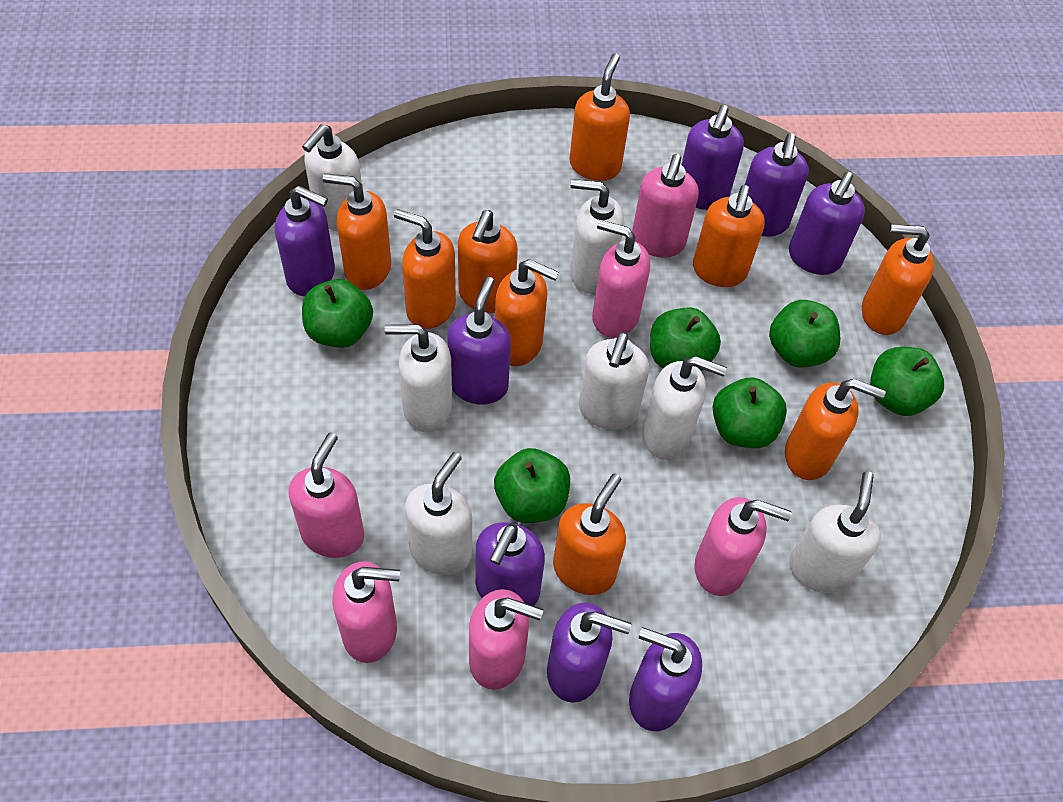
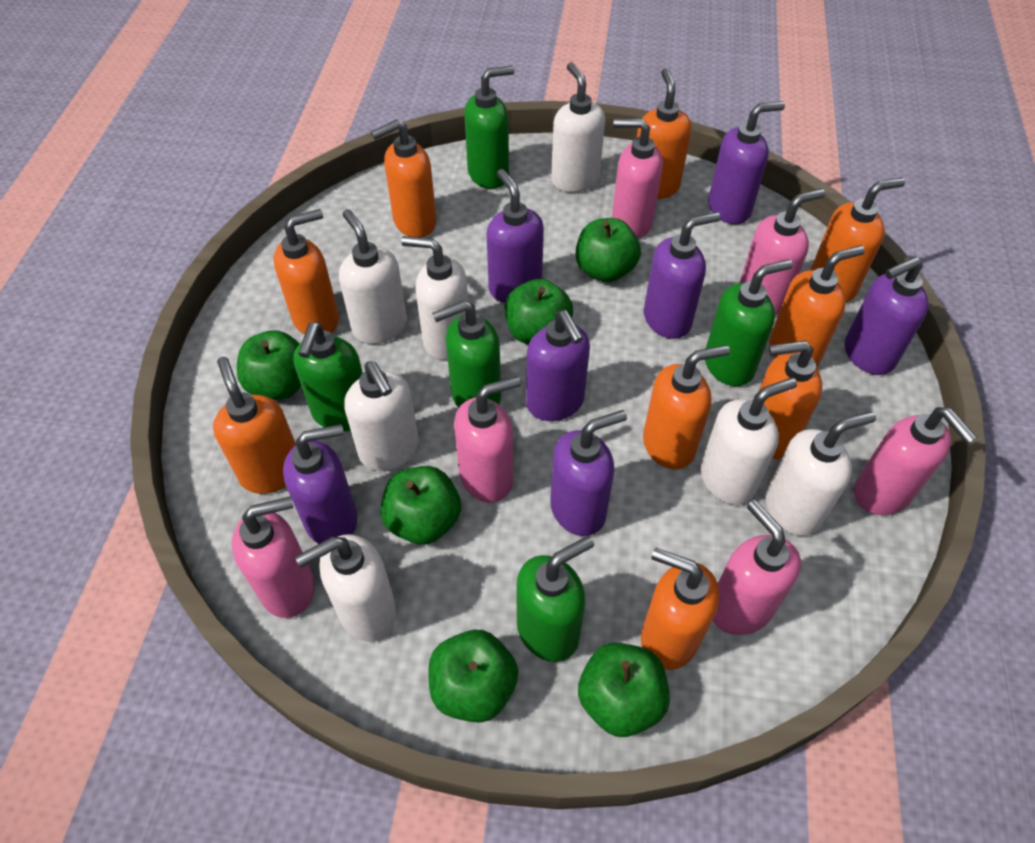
green soap dispenser: none = 0 -> [293,322,363,432] [432,300,501,408] [464,66,514,189] [517,536,594,662] [705,259,793,386] = 5
purple soap dispenser: [275,186,335,296] [447,277,511,405] [476,522,545,606] [547,602,631,703] [629,627,702,731] [681,105,744,210] [745,133,809,236] [789,172,865,275] = 8 -> [283,424,357,544] [487,169,544,303] [526,310,590,421] [550,410,627,536] [644,212,720,339] [708,101,785,224] [845,257,929,375] = 7

